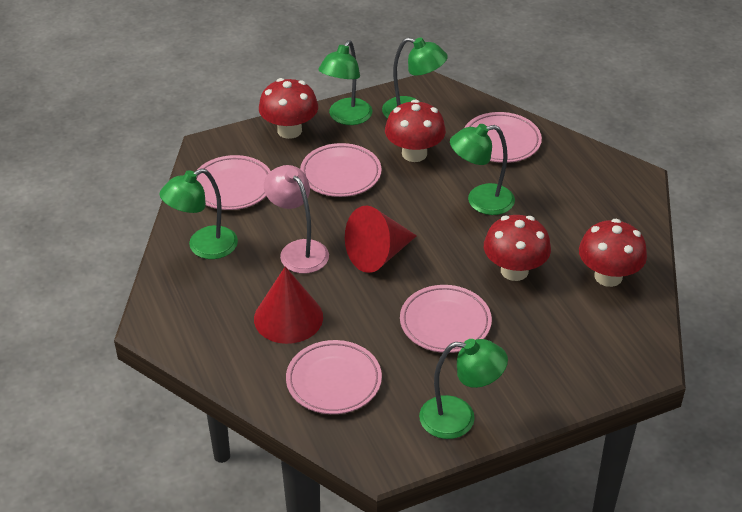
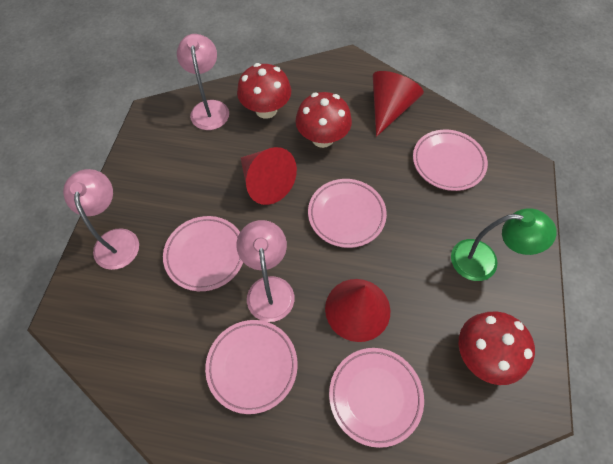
green lamp: [159,168,238,259] [318,40,372,125] [382,37,448,119] [419,339,508,439] [450,124,515,215] = 5 -> [451,208,557,281] = 1
pink lamp: [264,165,329,274] = 1 -> [63,169,139,270] [177,34,229,130] [237,220,294,322] = 3
red cone: [254,266,323,344] [345,205,417,273] = 2 -> [241,147,297,205] [325,279,391,342] [373,71,424,137] = 3
red mushroom: [259,78,318,139] [385,99,446,162] [484,215,551,281] [579,219,647,287] = 4 -> [237,63,291,119] [295,92,352,148] [459,312,535,385] = 3

